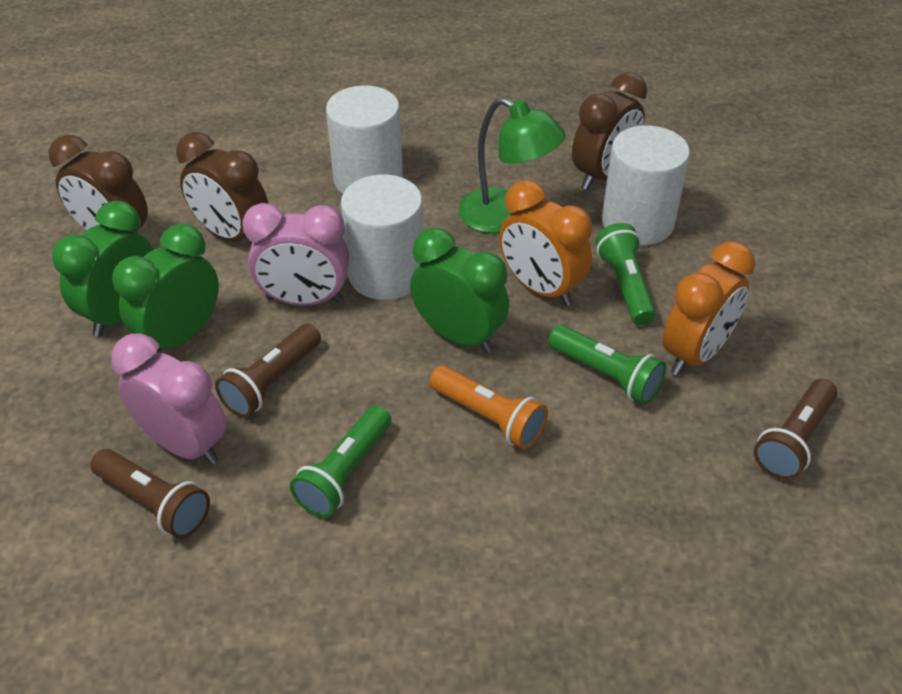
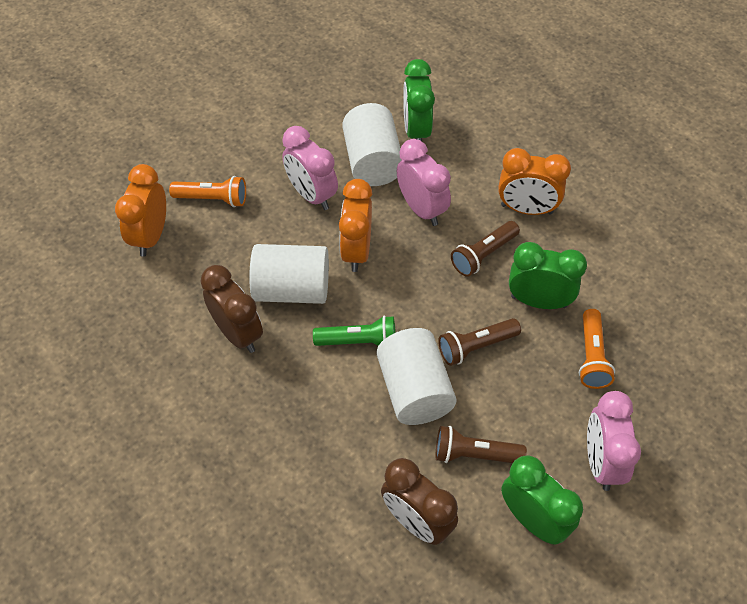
brown clock: [49,135,148,232] [176,132,268,244] [572,72,647,190] = 3 -> [200,265,263,353] [381,458,458,545] = 2
green flashlight: [290,405,391,517] [548,325,666,405] [595,223,656,326] = 3 -> [313,316,395,346] = 1
green lamp: [458,97,566,233] = 1 -> none = 0
orange clock: [499,180,593,306] [662,241,755,376] = 2 -> [115,164,166,257] [339,179,373,272] [498,148,571,215] = 3
orange flashlight: [429,366,548,449] = 1 -> [169,176,246,207] [579,309,615,389] = 2
pink clock: [111,333,227,465] [242,203,349,306] = 2 -> [282,126,338,210] [397,139,451,226] [587,391,641,491] = 3

